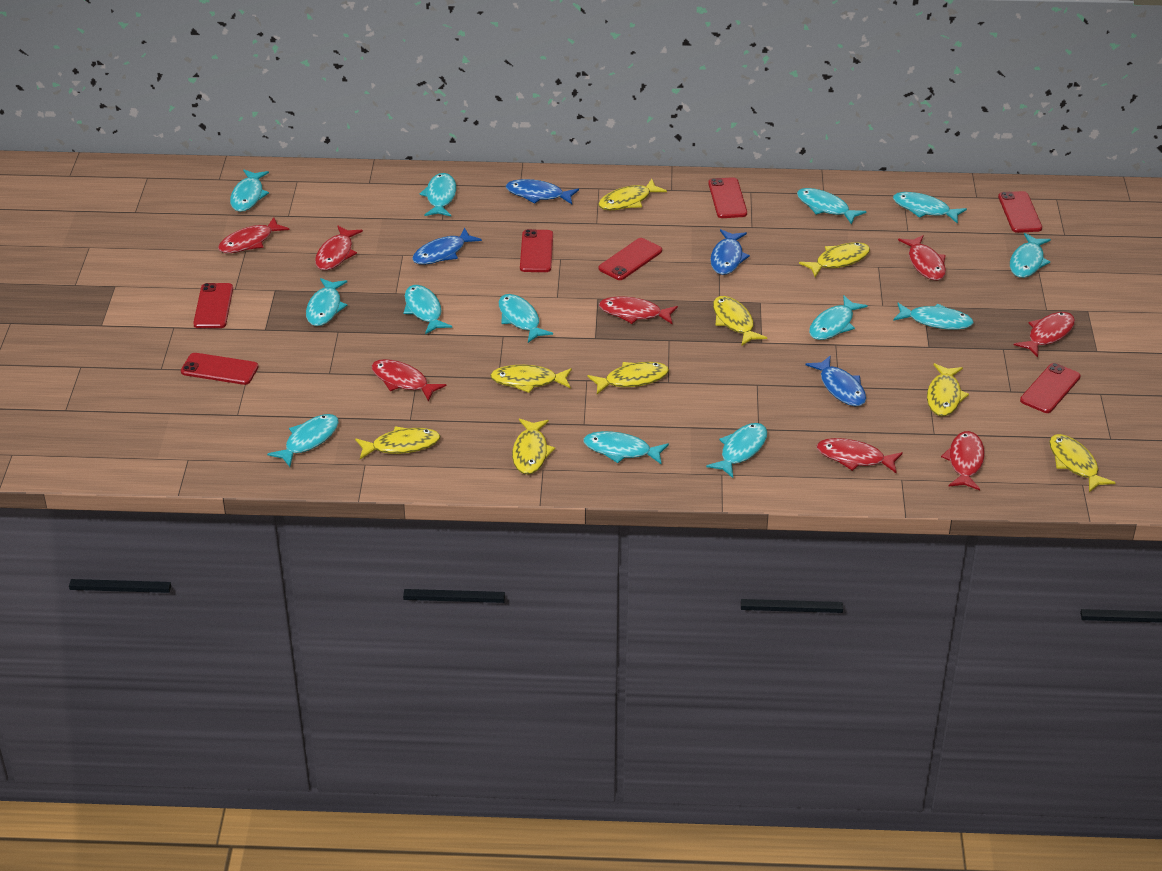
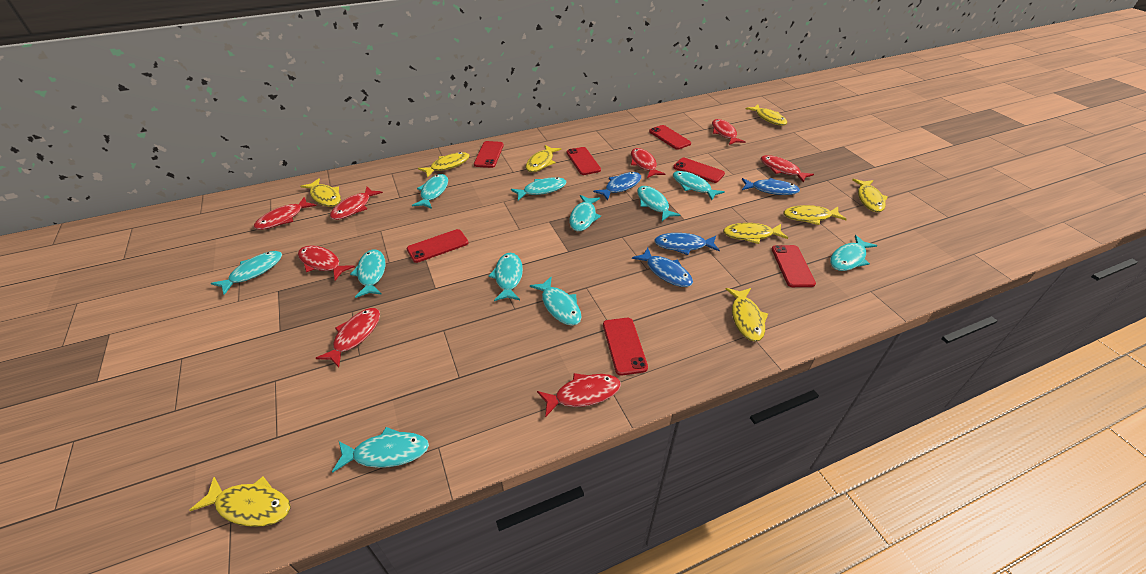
turquoise fish: [230,170,269,212] [267,414,339,467] [306,278,347,326] [404,285,452,334] [419,173,456,217] [499,294,553,343] [583,431,669,465] [706,423,767,478] [797,188,866,225] [809,295,868,340] [893,192,967,224] [893,303,974,330] [1010,233,1051,278] = 13 -> [211,251,282,295] [332,427,429,472] [350,249,386,298] [412,174,448,209] [488,253,523,301] [511,177,567,200] [530,277,582,326] [569,195,601,231] [637,186,680,221] [673,171,725,200] [830,235,877,271] = 11

